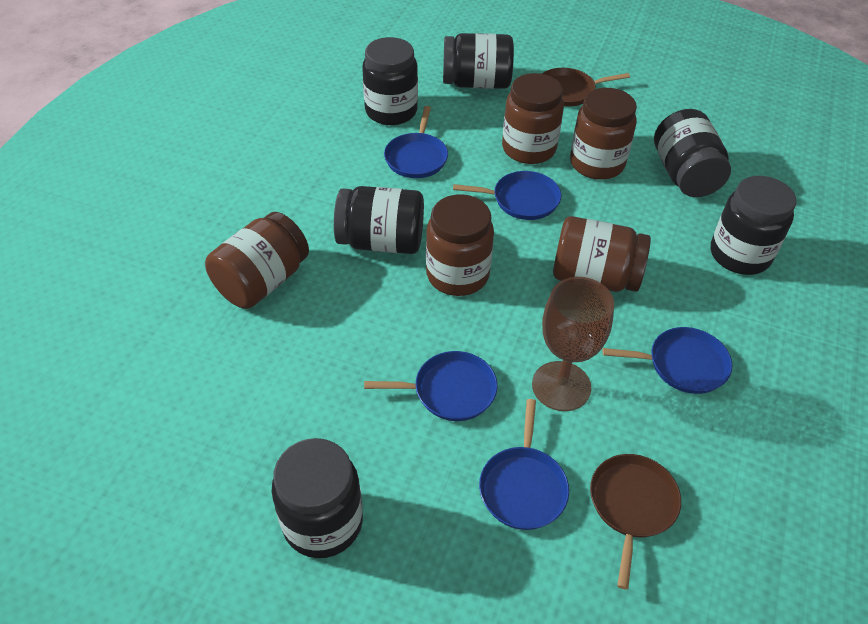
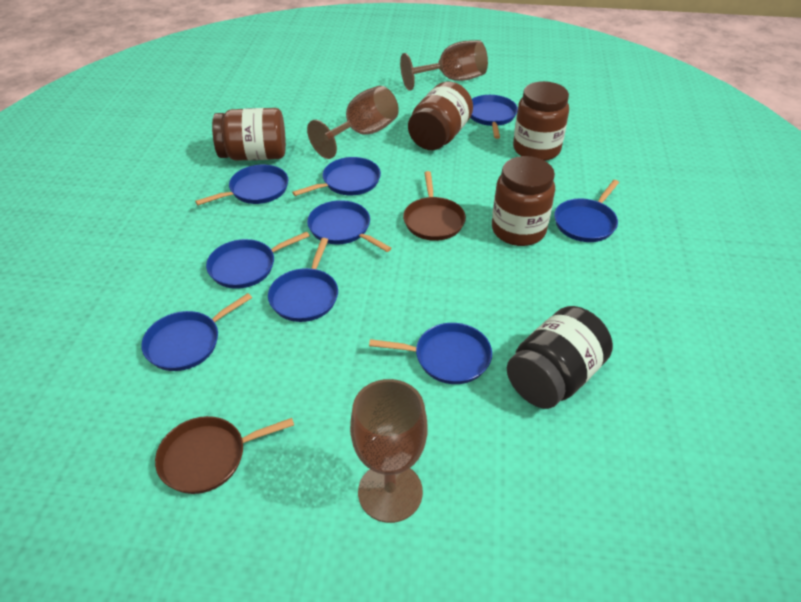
black jar: [272,438,363,558] [334,186,424,254] [362,37,418,125] [443,33,514,89] [654,109,731,197] [711,176,797,275] = 6 -> [507,306,613,409] = 1
blue pan: [364,351,498,421] [384,106,448,178] [453,171,561,220] [479,399,569,530] [603,327,732,394] = 5 -> [141,293,252,371] [195,165,288,205] [206,232,310,289] [268,238,338,322] [292,157,381,196] [307,200,391,252] [369,323,492,384] [470,95,518,139] [554,180,619,242] = 9
brown goblet: [532,277,614,411] = 1 -> [307,86,399,159] [350,379,428,523] [400,40,488,91] = 3
brown jar: [205,212,309,309] [426,194,494,296] [502,73,564,164] [553,216,651,292] [570,88,637,180] = 5 -> [212,108,286,161] [408,81,473,150] [492,156,555,246] [513,81,569,161] = 4

